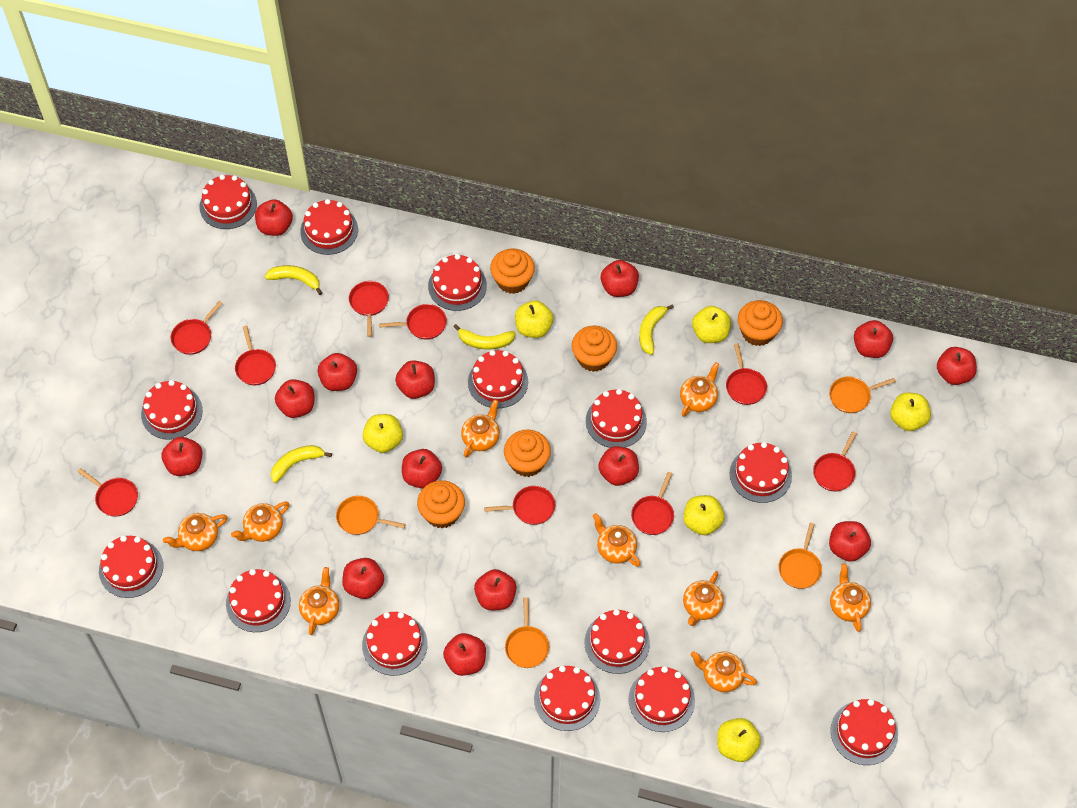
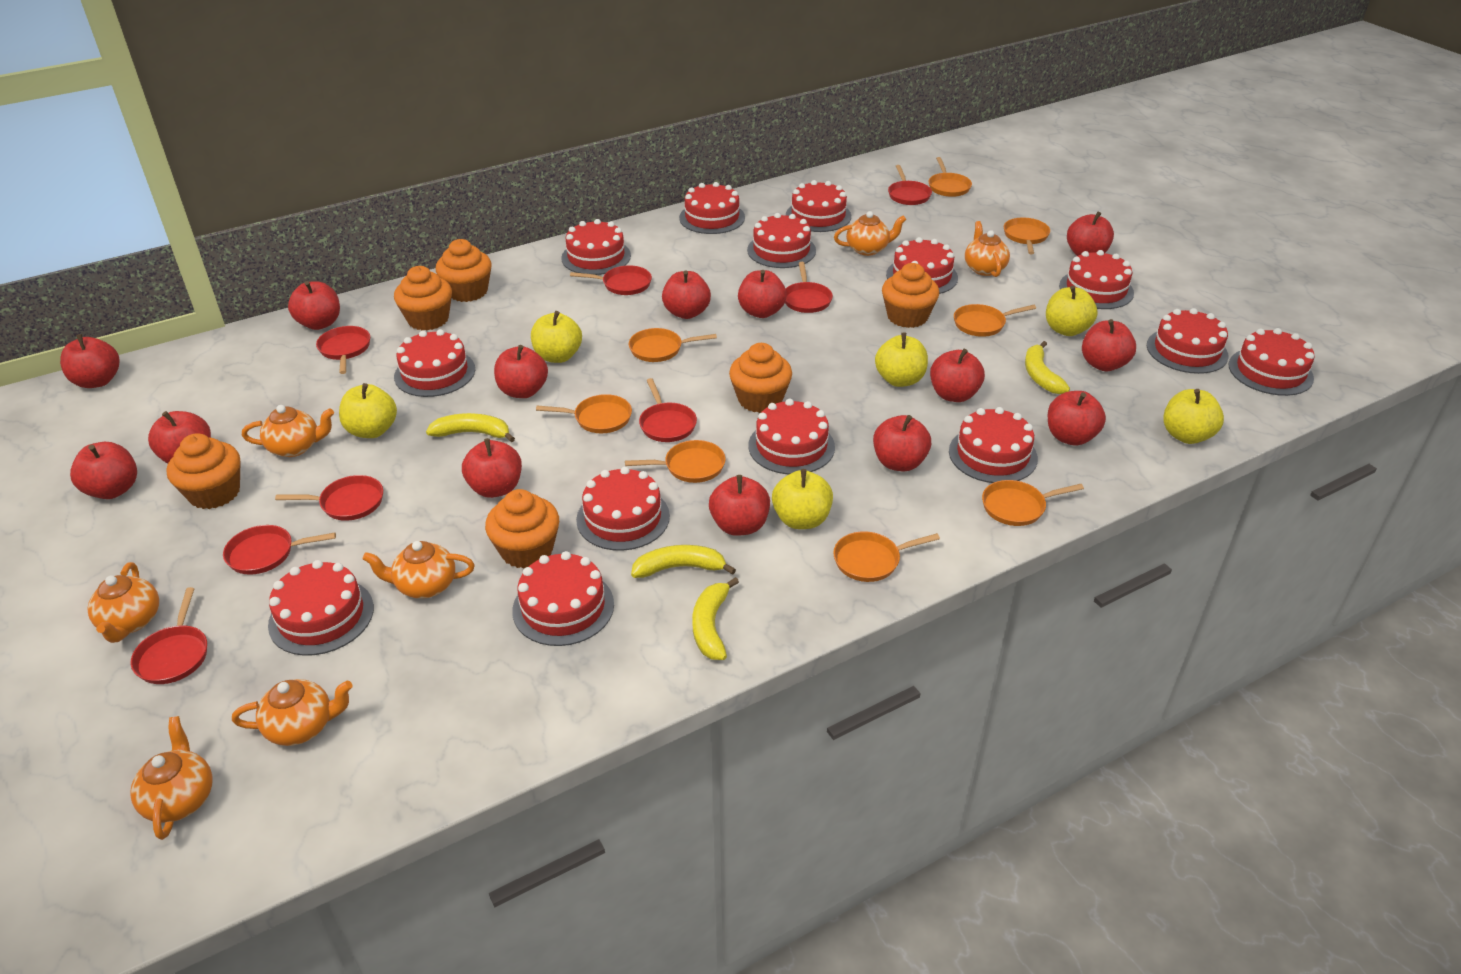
orange cupcake: [417,480,465,528] [490,248,535,294] [504,430,551,477] [572,325,617,372] [738,300,783,346] = 5 -> [166,433,240,509] [394,266,452,330] [436,239,492,302] [485,489,559,569] [729,343,792,413] [882,263,939,328] = 6
orange pan: [336,496,406,535] [505,597,549,668] [778,523,822,589] [829,376,896,413] = 4 -> [536,394,632,433] [625,440,726,483] [629,328,717,362] [833,531,940,582] [929,157,972,197] [954,304,1036,337] [982,480,1084,526] [1004,218,1050,254] = 8
orange teapot: [163,513,228,551] [231,501,290,542] [299,567,340,635] [461,399,500,457] [593,513,640,567] [680,362,719,417] [683,571,724,626] [691,651,757,692] [830,564,871,632] = 9 -> [88,562,159,643] [130,716,213,840] [232,679,353,746] [242,405,334,457] [363,541,475,599] [834,211,906,256] [965,221,1010,277] = 7
red pan: [77,468,138,517] [171,301,223,355] [235,326,276,385] [349,281,389,337] [379,304,447,340] [484,486,556,525] [631,472,674,535] [726,343,767,405] [813,431,857,491] = 9 -> [131,587,207,684] [223,525,336,575] [275,475,383,521] [316,326,370,374] [570,265,652,295] [639,378,697,442] [785,262,833,313] [888,165,932,205] = 8

